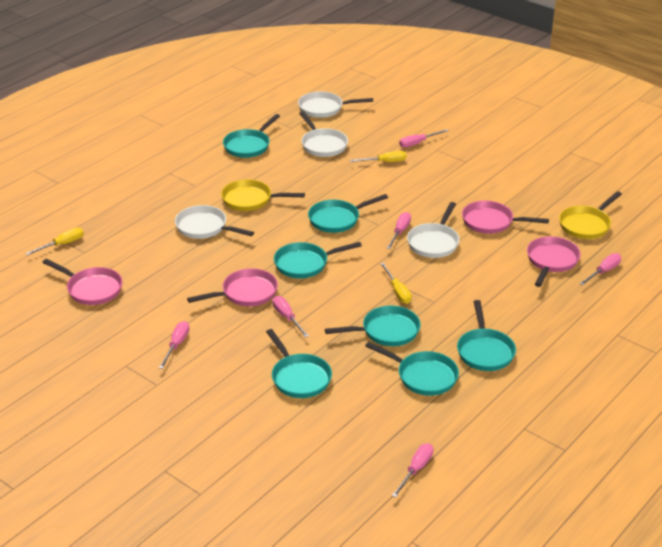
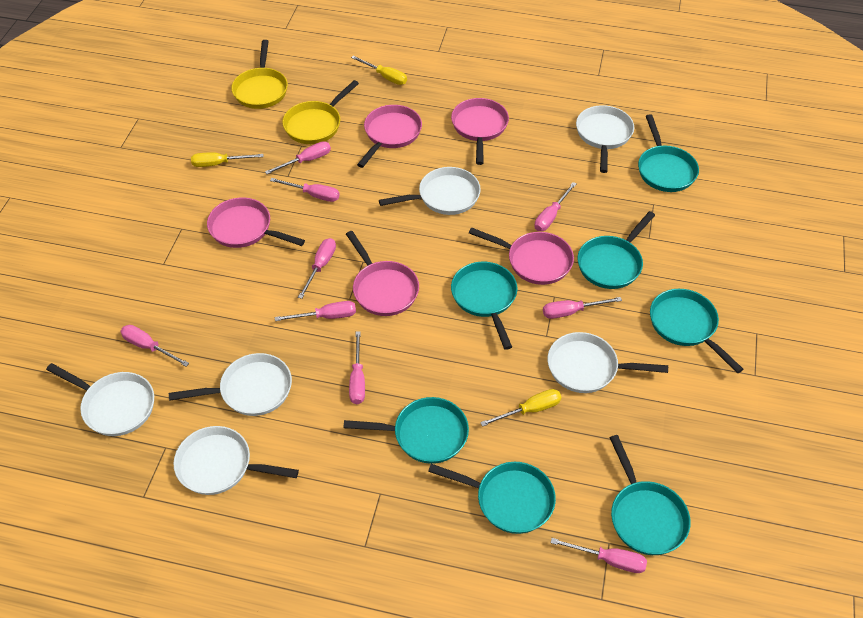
pink pan: [42,259,123,305] [187,268,278,306] [462,201,549,234] [527,236,581,287] = 4 -> [207,197,305,248] [346,231,419,316] [357,105,422,168] [451,98,509,165] [469,227,574,285] = 5
pink screwdriver: [159,321,189,369] [272,296,309,338] [387,212,411,249] [392,443,433,498] [399,129,449,148] [579,253,621,285] = 6 -> [121,325,189,366] [265,141,331,174] [270,178,340,202] [275,301,356,321] [298,238,336,299] [349,331,365,404] [534,182,576,231] [543,297,622,319] [550,538,647,573] = 9
white pan: [175,205,254,239] [298,91,373,118] [299,112,348,157] [407,202,460,258] = 4 -> [46,363,154,436] [169,353,292,416] [173,426,299,495] [379,167,481,215] [548,332,668,393] [576,105,634,173] = 6

